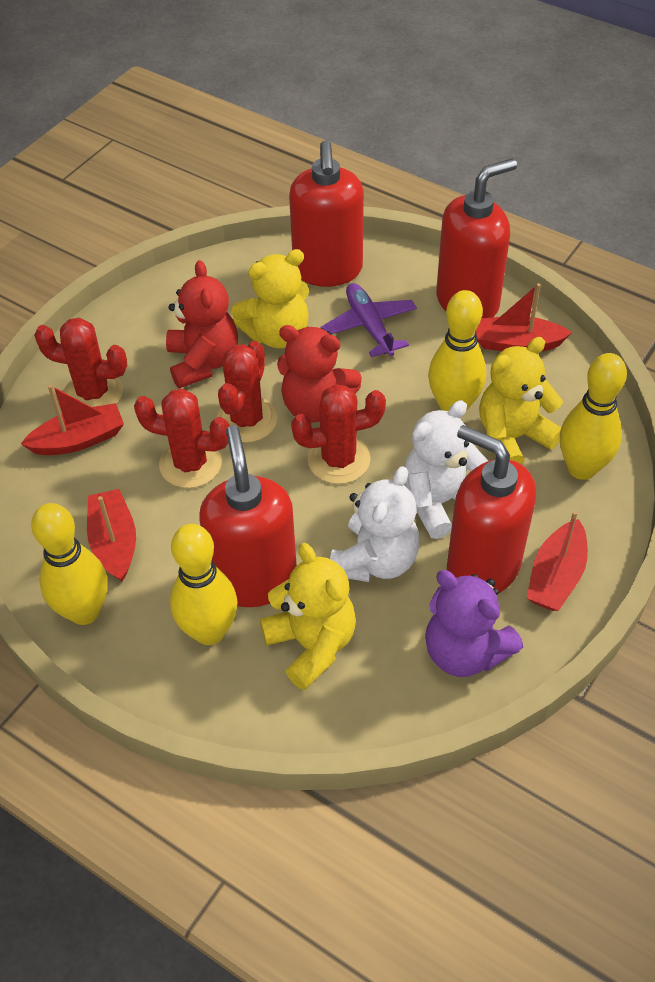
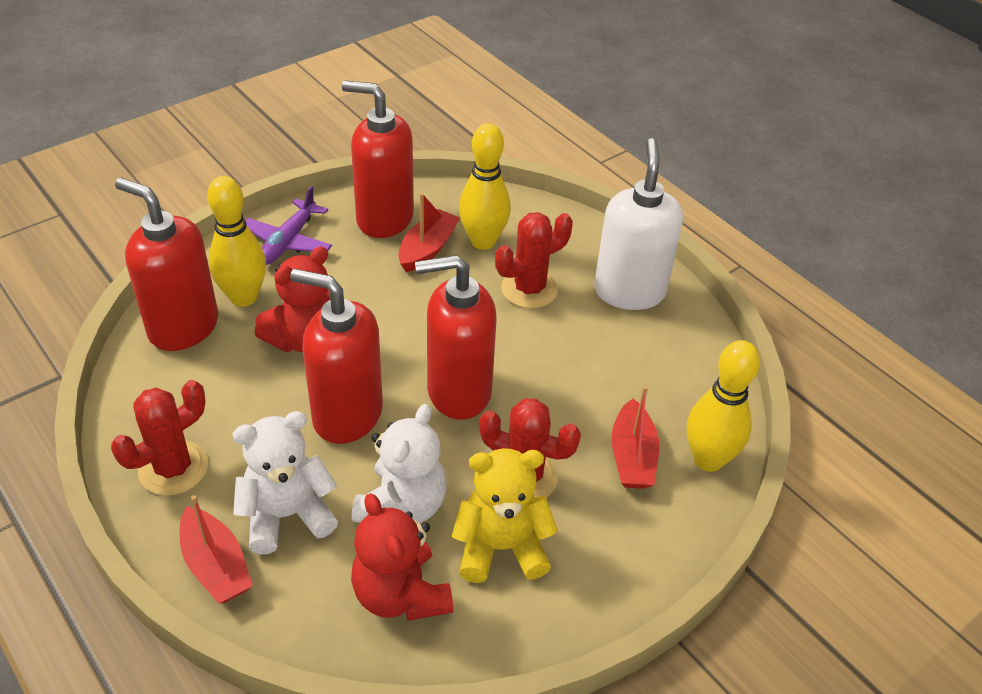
purple teddy bear: [425,570,523,677] = 1 -> none = 0
red boat: [21,385,124,455] [87,489,136,582] [476,283,572,352] [527,511,588,611] = 4 -> [180,495,253,604] [398,193,460,272] [611,386,659,489] = 3
red cactus: [34,317,127,407] [134,389,230,488] [217,341,277,443] [291,384,386,484] = 4 -> [111,380,208,496] [479,398,581,498] [495,212,573,308] = 3
white soap dispenser: none = 0 -> [594,138,683,310] = 1
yellow bowling pin: [31,503,108,625] [170,524,238,645] [428,290,486,412] [560,353,627,480] = 4 -> [207,176,266,307] [459,123,511,250] [687,340,760,472] = 3
yellow teddy bear: [231,249,309,348] [260,543,356,690] [479,337,563,465] = 3 -> [452,448,558,583] = 1

